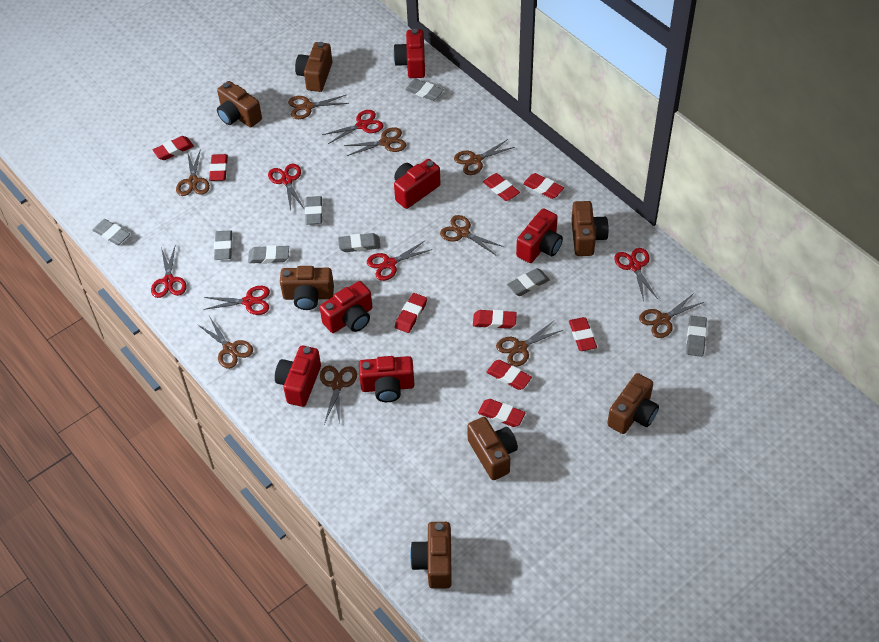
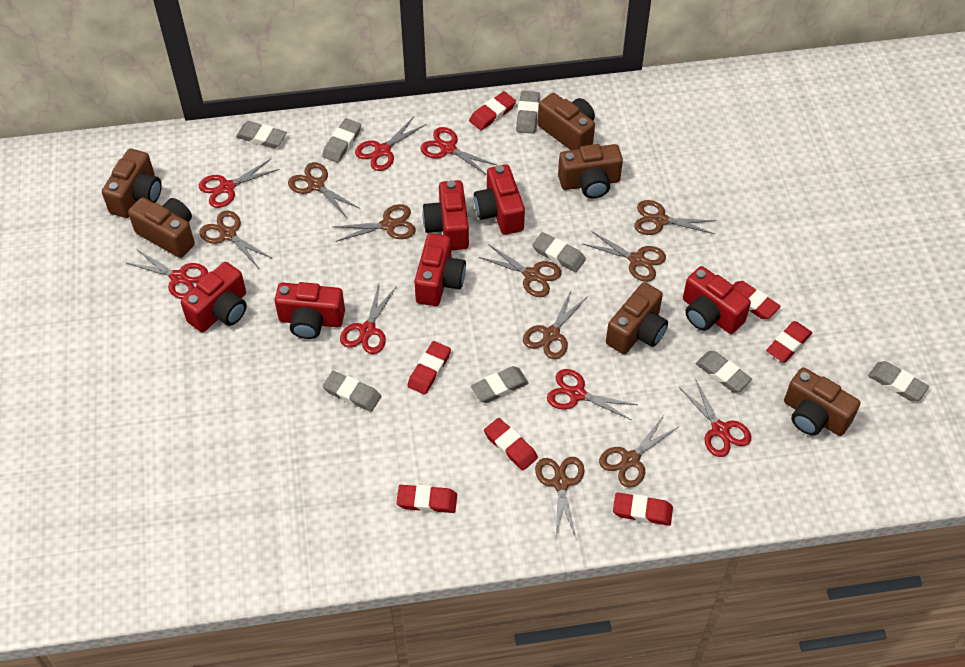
brown camera: [217,81,262,127] [280,266,334,310] [295,42,332,92] [410,522,452,589] [467,417,518,480] [571,201,609,256] [607,373,659,434] = 7 -> [102,148,162,218] [128,197,195,258] [538,93,595,150] [558,144,623,199] [606,282,668,354] [784,367,860,436] = 6
red eraser: [153,136,194,160] [209,154,228,181] [395,293,427,333] [473,310,517,329] [478,399,525,427] [483,173,520,201] [486,360,532,390] [523,173,564,199] [569,317,597,351] = 9 -> [396,485,457,513] [407,341,451,395] [469,91,516,130] [484,418,538,471] [613,492,673,526] [733,281,781,319] [766,321,812,362] = 7
red scissors: [151,247,186,298] [203,286,270,315] [268,164,304,211] [322,110,383,144] [367,241,432,281] [614,248,658,301] = 6 -> [127,249,208,299] [199,159,279,208] [340,284,397,354] [355,117,426,171] [420,127,497,175] [547,369,637,420] [679,378,751,457] = 7

